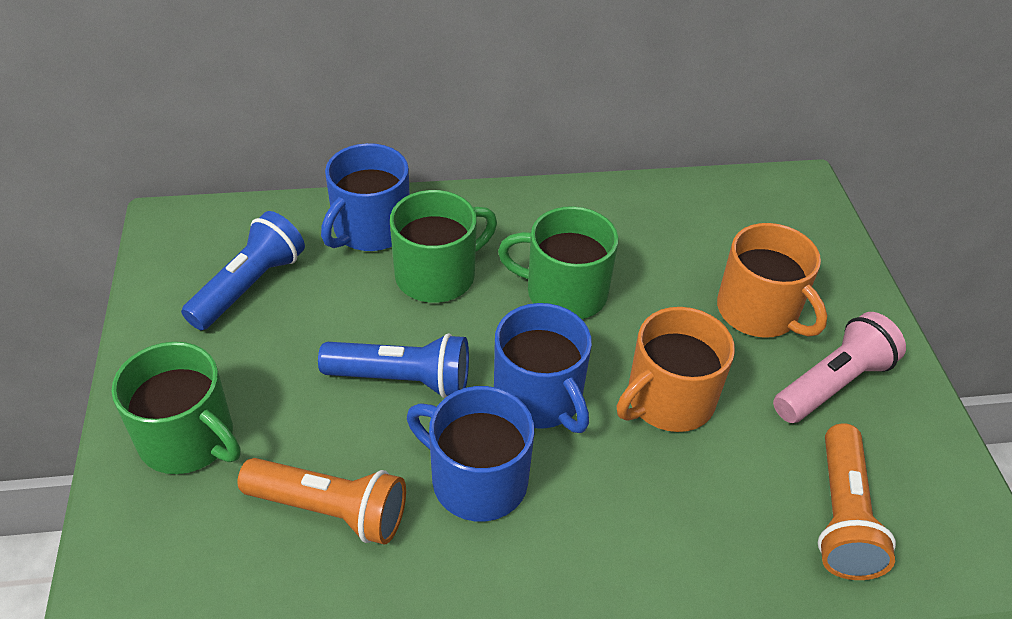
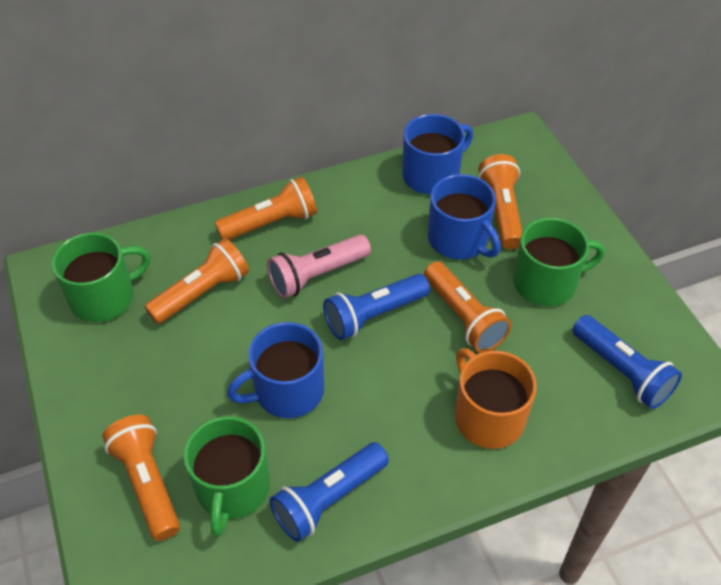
blue flashlight: [181,211,305,330] [318,333,469,398] = 2 -> [270,442,389,542] [323,274,430,340] [572,315,682,409] = 3
orange flashlight: [238,458,406,544] [817,423,896,580] = 2 -> [102,415,180,541] [145,238,249,324] [215,177,317,240] [424,262,511,353] [478,154,522,249] = 5
orange mug: [616,307,735,432] [717,223,827,338] = 2 -> [455,348,537,449] = 1

